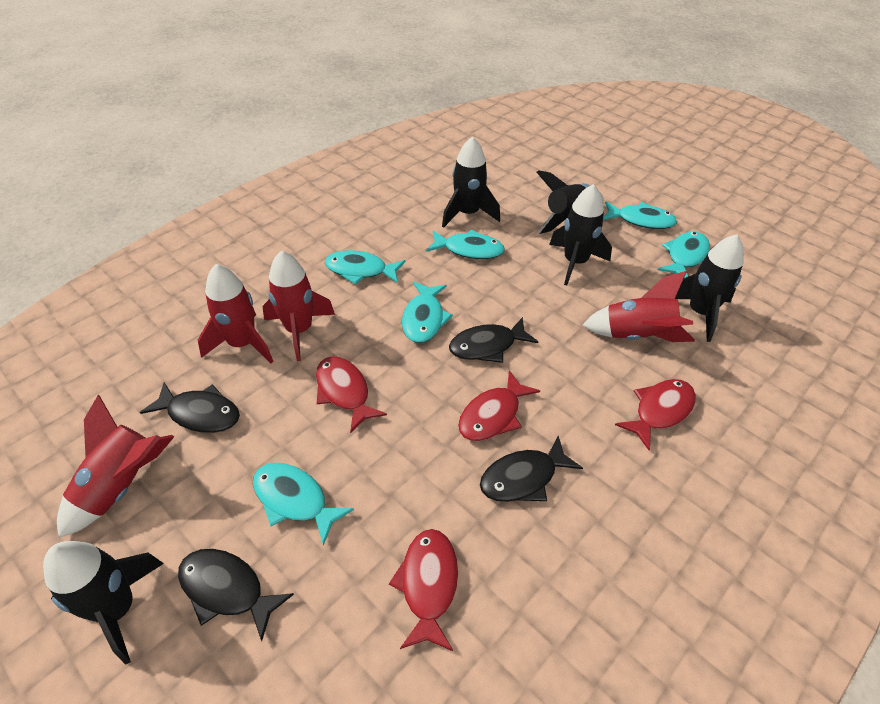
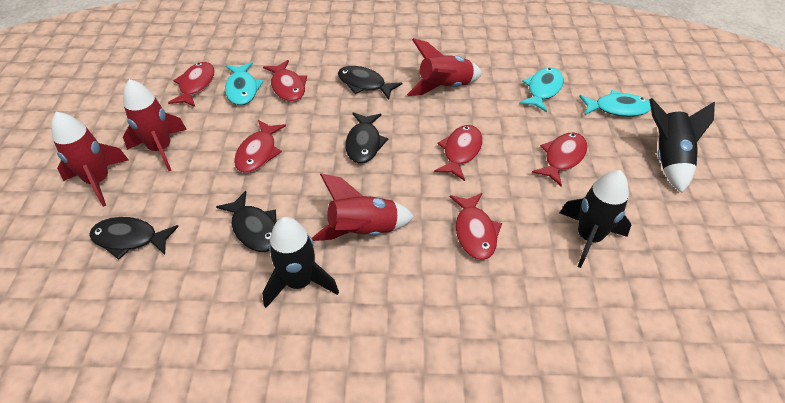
black rocket: [43,541,164,665] [442,136,500,228] [537,170,604,234] [549,184,612,286] [675,234,744,342] = 5 -> [262,217,339,308] [560,170,631,268] [649,98,715,193] = 3
red fish: [316,356,387,433] [389,529,458,651] [458,370,540,441] [615,379,696,451] = 4 -> [168,62,215,107] [234,120,286,173] [263,60,307,102] [434,125,482,181] [450,193,502,260] [532,133,588,186] = 6
turquoise fish: [253,463,354,546] [325,250,406,285] [402,282,453,343] [426,230,505,259] [603,201,677,229] [658,232,710,278] = 6 -> [225,62,264,105] [519,67,563,113] [579,90,651,117] = 3

